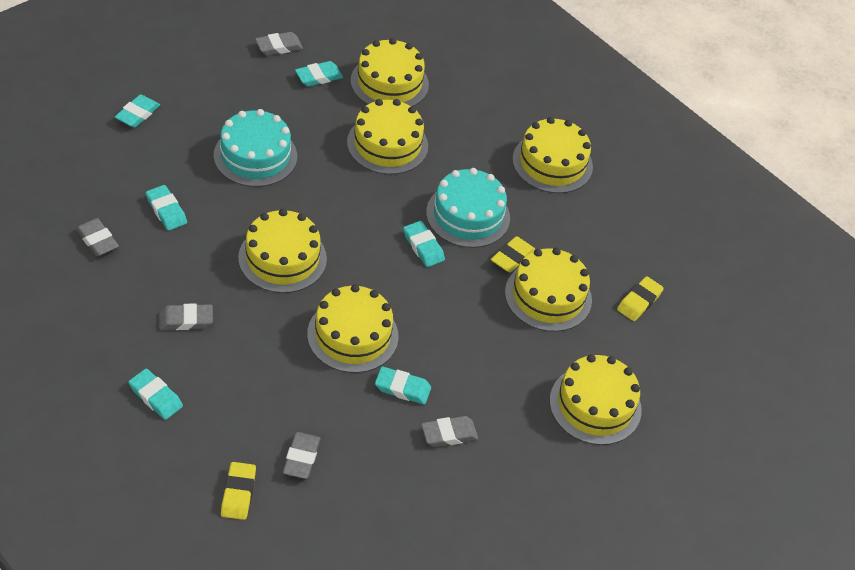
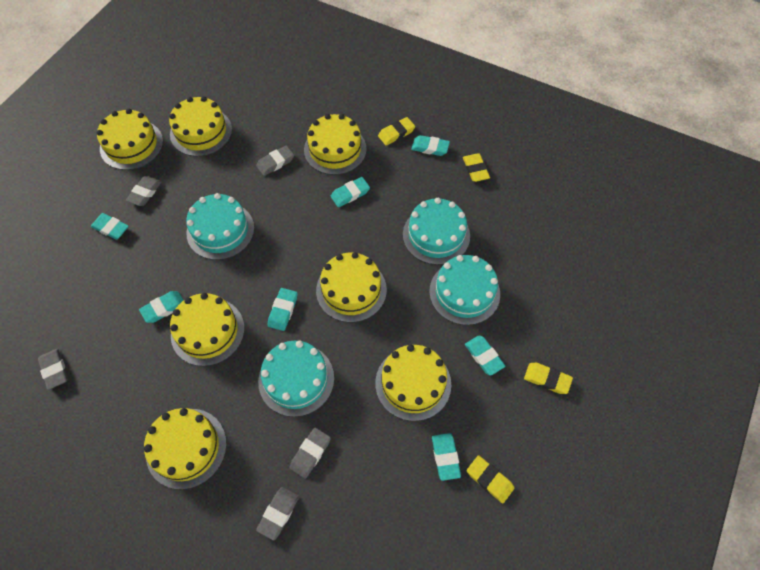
turquoise cake: [214,109,297,187] [426,168,510,248] = 2 -> [186,193,254,260] [258,341,334,417] [403,198,470,265] [429,255,500,325] = 4
turquoise eraser: [115,94,160,128] [128,369,183,420] [146,185,187,231] [295,61,343,86] [375,366,431,405] [403,221,445,267] = 6 -> [91,213,129,240] [139,291,184,323] [268,288,298,331] [331,177,370,207] [411,135,450,156] [432,433,461,481] [465,335,505,376] = 7
yellow eraser: [221,462,256,520] [491,236,535,272] [617,276,664,321] = 3 -> [378,117,415,145] [463,154,490,182] [467,455,515,503] [524,363,573,394] = 4

